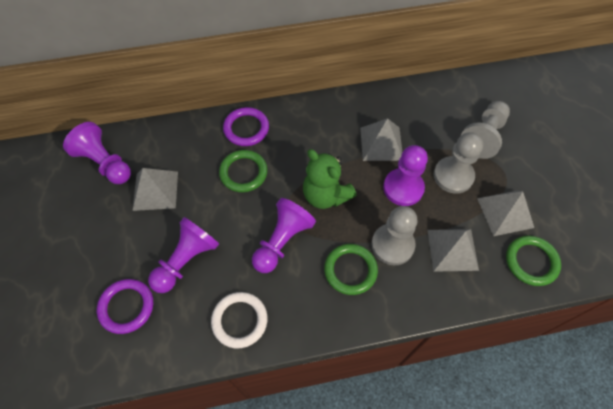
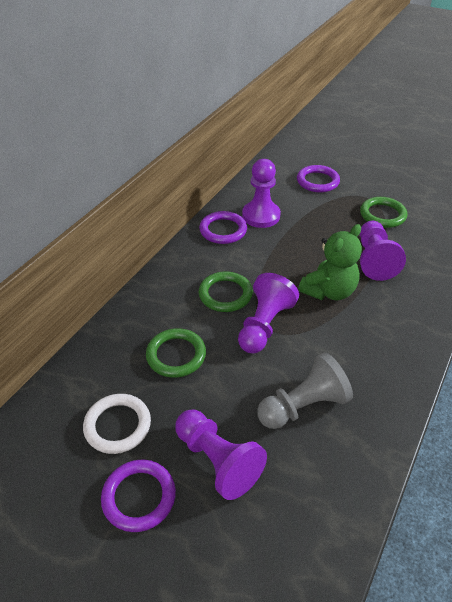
grey pawn: [371,206,417,265] [434,132,483,194] [461,101,510,159] = 3 -> [257,352,353,429] = 1
grey pyramid: [132,168,178,211] [360,118,402,161] [427,229,479,272] [477,191,534,236] = 4 -> none = 0
purple ring: [97,279,153,334] [223,107,269,146] = 2 -> [101,460,176,532] [199,211,247,244] [297,165,340,192] = 3

